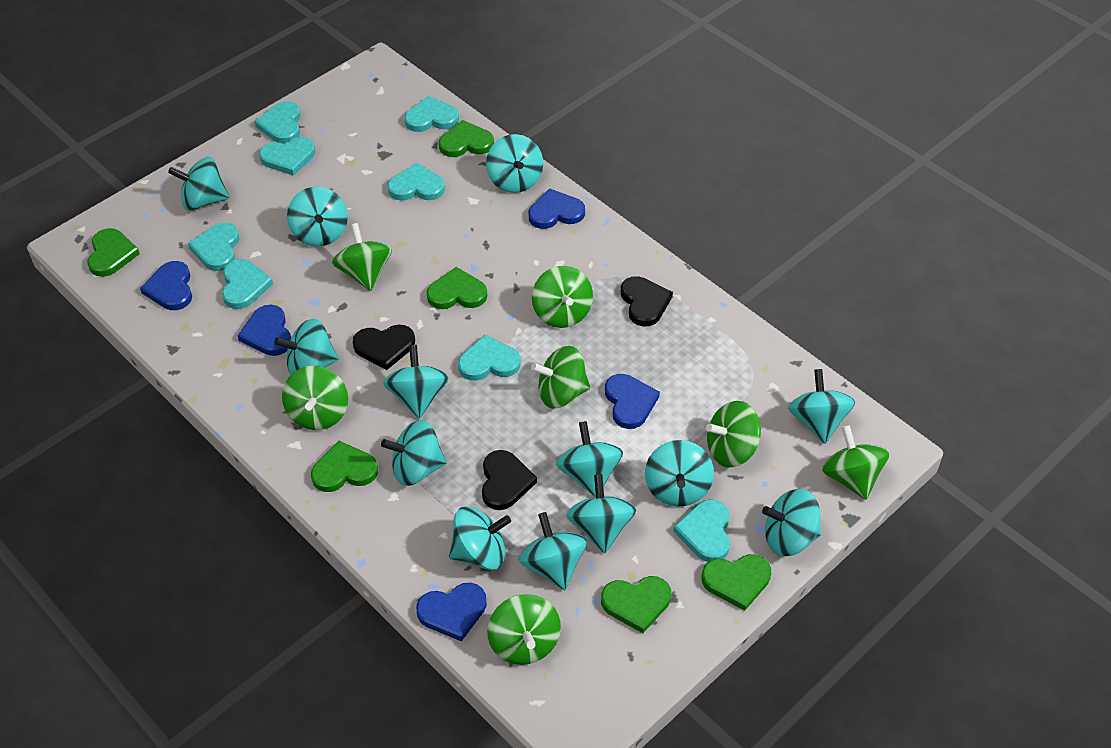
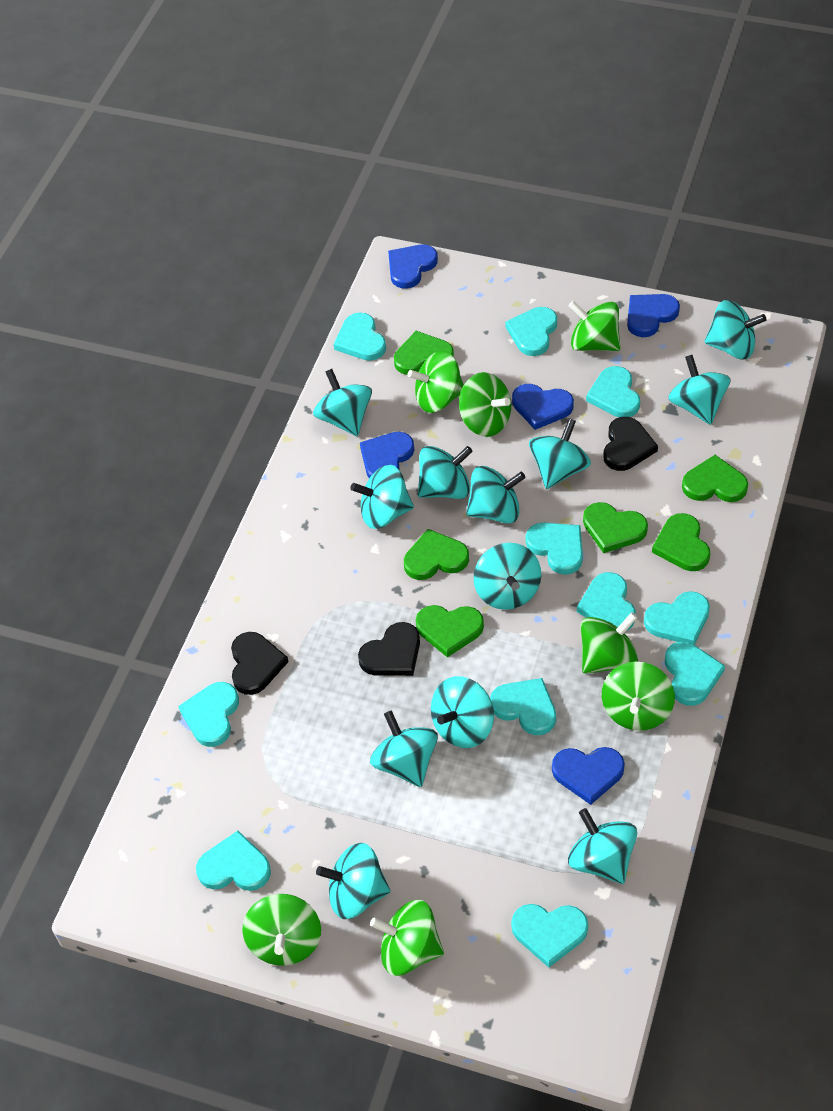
turquoise heart: [188,223,239,271] [222,259,273,309] [254,101,301,144] [259,137,315,176] [387,163,445,201] [404,96,459,132] [458,335,521,381] [673,499,730,562] = 8 -> [178,682,239,747] [196,831,271,891] [334,312,386,361] [490,678,556,735] [505,307,557,356] [511,904,588,968] [526,522,583,575] [577,572,636,631] [586,366,640,417] [644,591,710,645] [665,641,725,706] = 11
turquoise spinning top: [168,157,229,211] [274,319,339,375] [287,186,348,247] [381,420,447,486] [383,345,449,419] [449,506,511,570] [486,134,543,193] [519,512,588,590] [556,421,623,497] [566,474,636,553] [645,440,714,506] [762,489,821,556] [788,369,855,444] = 13 -> [313,369,372,436] [316,843,390,919] [350,465,414,529] [370,710,438,787] [418,446,473,499] [431,676,494,748] [466,466,526,524] [474,543,541,610] [529,418,591,489] [568,808,637,884] [668,355,731,425] [704,300,766,359] = 12

